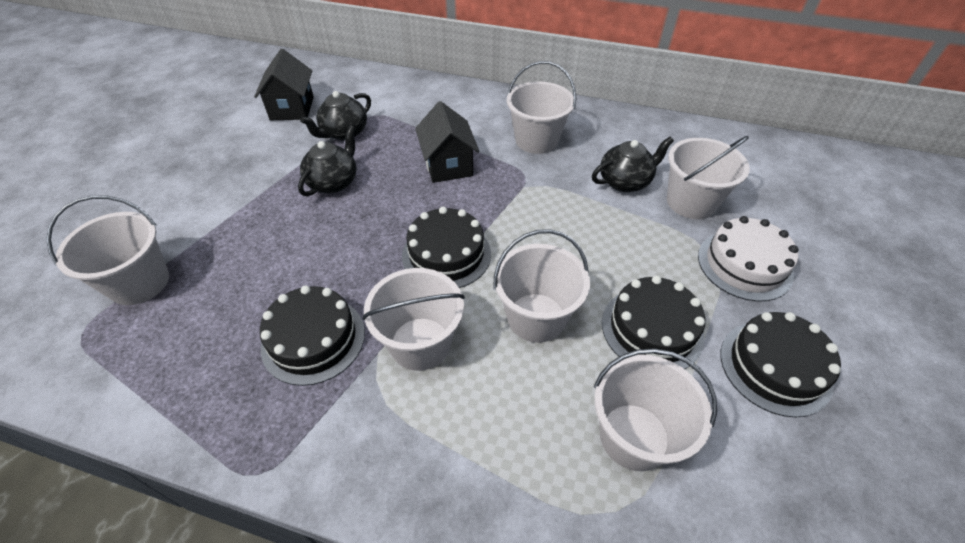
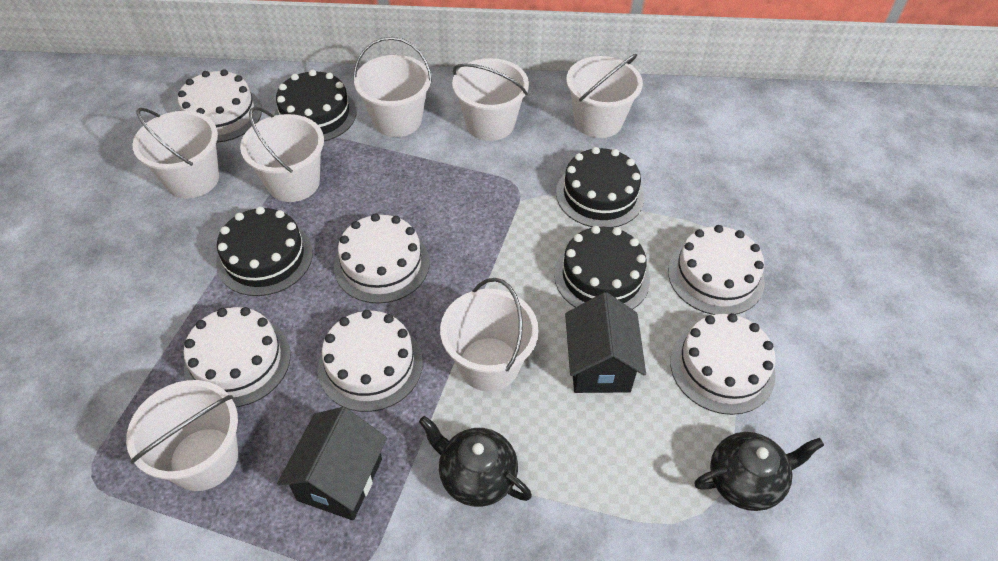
black teapot: [298,125,357,196] [300,91,371,141] [592,137,674,192] = 3 -> [419,416,532,507] [695,432,824,511] = 2
white bucket: [46,195,169,305] [362,268,465,371] [494,229,590,343] [507,61,576,154] [594,348,717,471] [667,136,750,219] = 6 -> [126,380,238,491] [132,108,219,199] [240,107,324,202] [353,37,432,137] [440,278,538,391] [452,58,529,141] [566,54,643,138] = 7
white cake: [698,216,798,301] = 1 -> [178,69,262,143] [184,307,291,407] [318,310,423,412] [334,214,430,303] [668,225,765,315] [670,313,776,415] = 6

